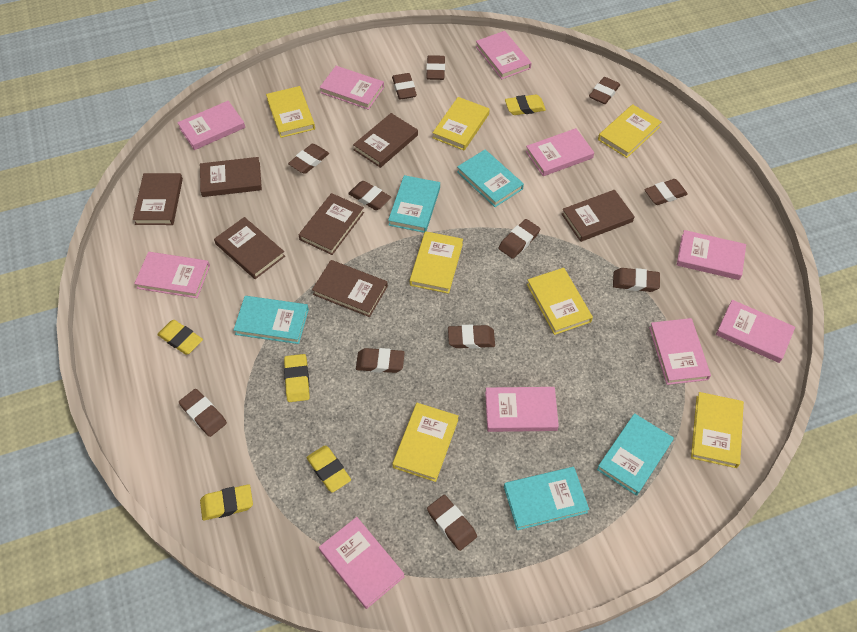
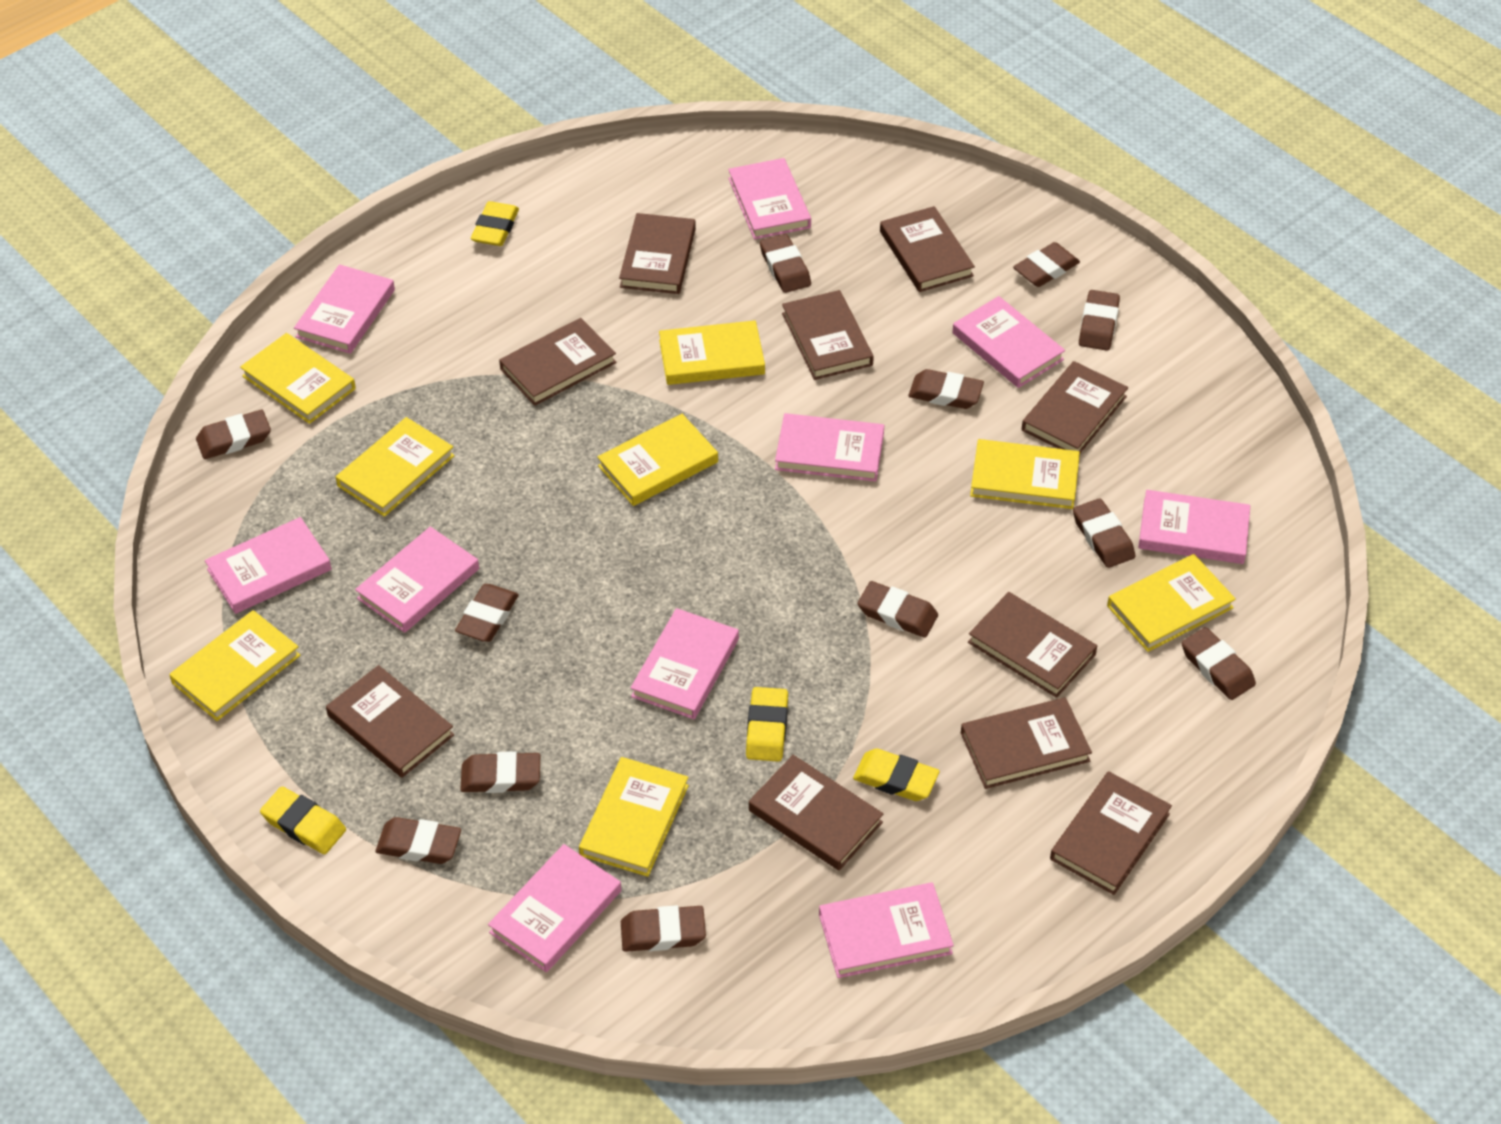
brown book: [133,173,183,225] [200,157,262,197] [214,217,285,279] [299,193,364,255] [312,260,388,317] [353,113,418,168] [562,190,635,242] = 7 -> [326,665,454,778] [499,318,616,406] [619,213,696,294] [749,755,883,871] [782,290,874,380] [880,206,975,292] [961,697,1092,789] [968,592,1097,698] [1022,361,1128,453] [1050,771,1172,895] = 10
turquoise book: [234,296,309,344] [388,175,440,233] [457,150,524,207] [504,467,589,530] [597,413,674,496] = 5 -> none = 0
yellow book: [266,86,315,138] [392,403,459,482] [410,231,463,294] [433,97,490,151] [527,268,593,335] [598,104,661,158] [691,392,744,468] = 7 -> [169,610,300,721] [240,333,356,424] [336,417,455,517] [579,757,689,877] [597,414,718,506] [659,320,765,385] [970,439,1080,509] [1107,554,1236,652] = 8
yellow eraser: [157,320,203,355] [200,484,253,521] [284,354,310,402] [307,445,351,493] [505,94,546,115] = 5 -> [260,787,346,854] [471,201,519,246] [746,687,788,762] [853,748,940,801] = 4

